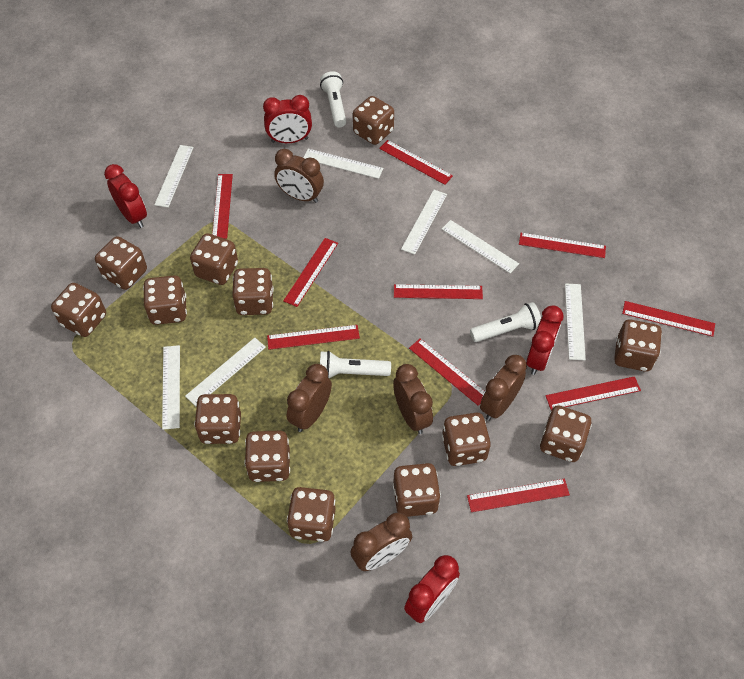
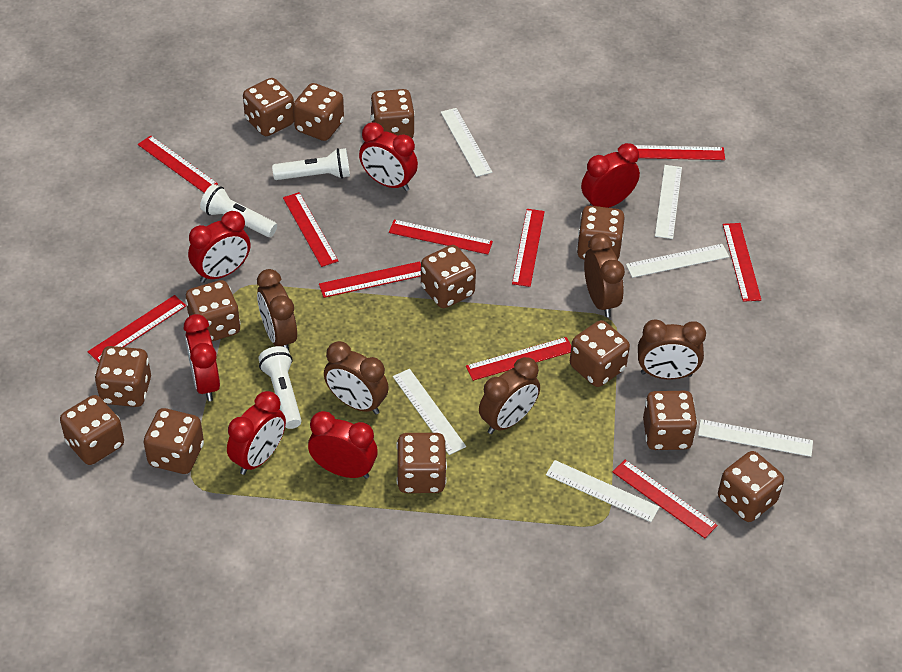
red clock: [104,164,147,228] [263,95,312,143] [404,555,460,623] [526,305,564,375] = 4 -> [184,314,220,401] [188,211,250,283] [227,391,286,475] [308,411,378,479] [359,122,418,191] [581,143,640,208] = 6
white ruler: [154,145,194,208] [162,345,180,430] [185,338,266,406] [303,149,383,179] [401,190,447,255] [442,220,519,273] [565,283,586,360] = 7 -> [393,369,466,455] [441,108,492,177] [546,460,660,522] [626,244,729,278] [655,165,682,239] [698,419,813,457] = 6

